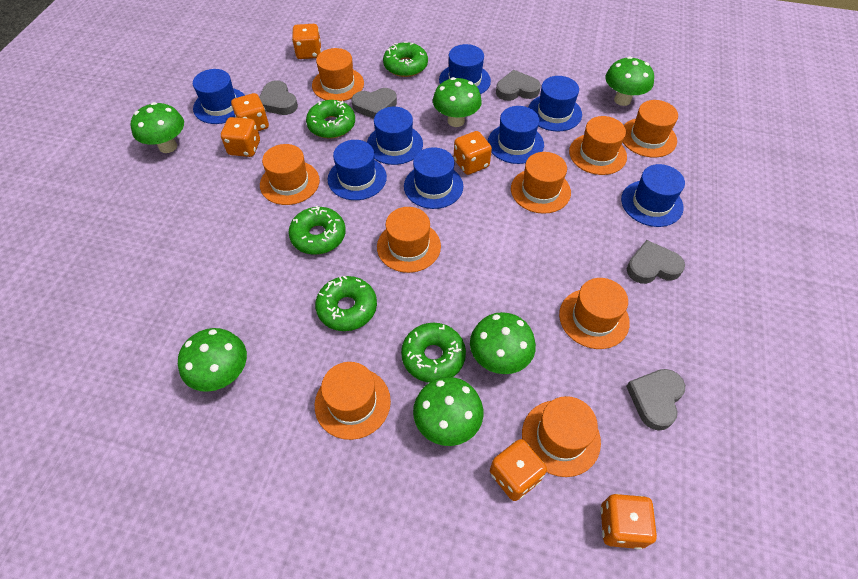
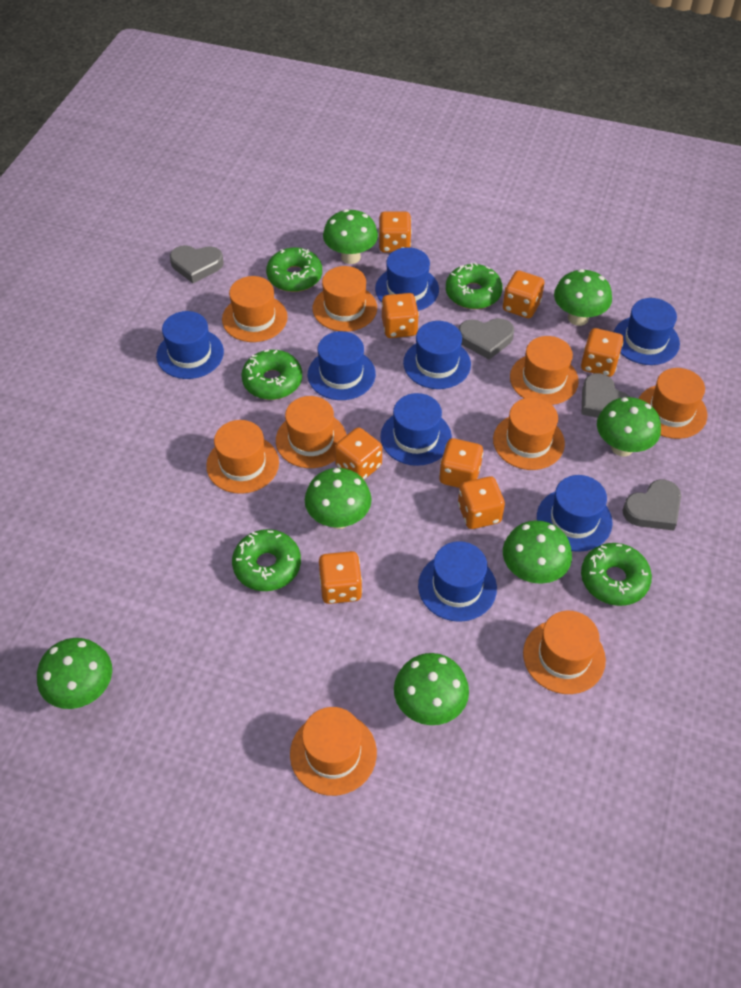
green mushroom: [131,102,184,153] [178,328,247,392] [413,377,483,446] [433,77,482,127] [470,312,536,374] [606,56,654,106] = 6 -> [37,638,112,709] [305,468,371,529] [323,209,378,264] [394,653,469,725] [503,520,572,584] [554,269,612,326] [597,397,661,456] = 7
grey heart: [259,81,298,115] [352,88,397,119] [496,70,541,101] [626,369,685,430] [627,240,685,284] = 5 -> [170,245,224,283] [459,318,514,360] [582,373,630,418] [623,479,681,531] = 4
orange dice: [221,117,260,157] [231,93,269,131] [292,24,321,59] [454,131,492,175] [490,439,547,501] [600,494,657,549] = 6 -> [319,551,362,604] [335,427,382,480] [379,211,412,253] [381,293,419,338] [439,438,483,488] [458,476,505,529] [503,271,545,318] [581,328,624,377] = 8

